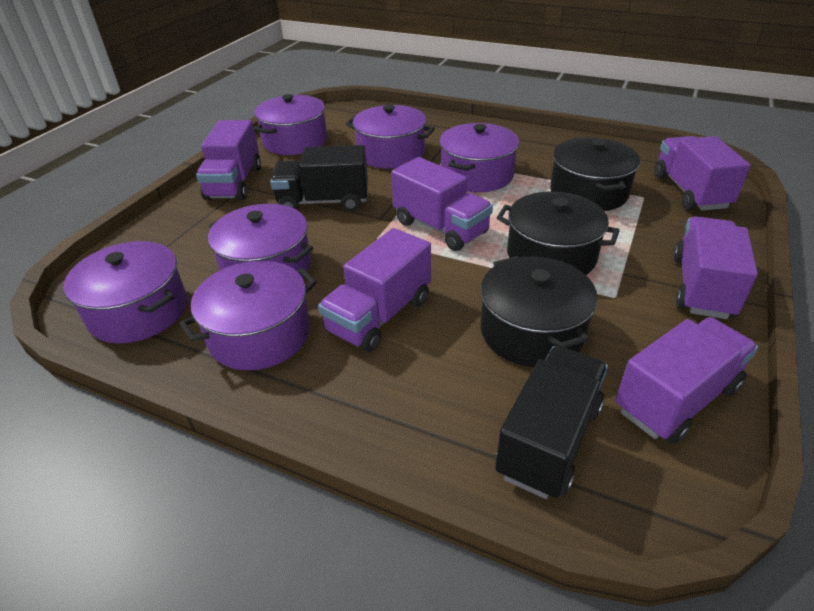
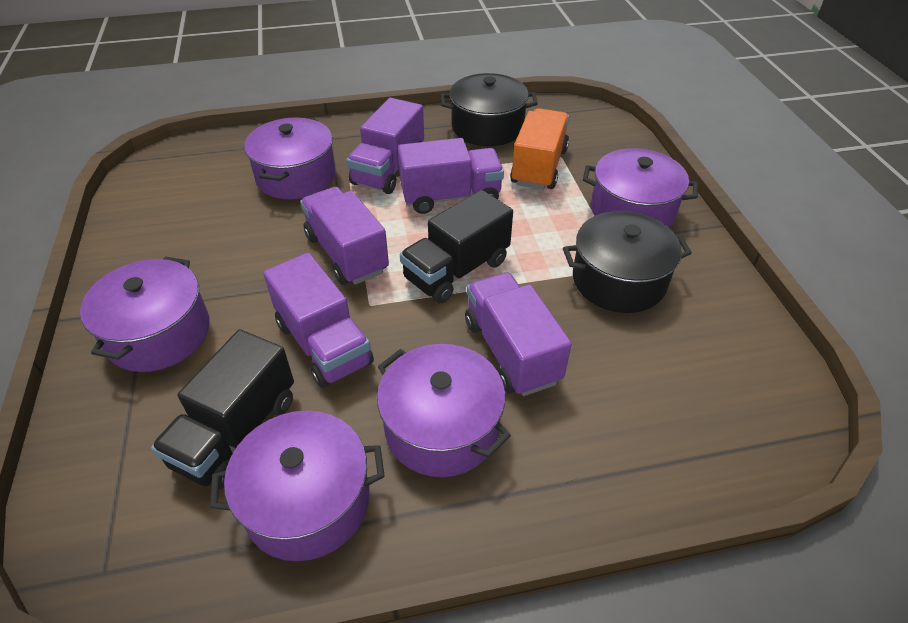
black pot: [480,256,598,367] [497,191,620,275] [550,137,640,211] = 3 -> [441,73,538,146] [563,211,692,313] = 2
orange truck: none = 0 -> [510,108,569,190] = 1
purple pot: [63,241,187,343] [180,261,317,370] [208,204,313,278] [254,94,327,155] [346,105,435,169] [439,123,519,192] = 6 -> [80,256,210,372] [210,411,385,561] [244,118,336,200] [377,344,511,477] [583,148,698,227] = 5
purple truck: [196,120,261,200] [318,228,431,352] [391,157,493,251] [615,317,758,444] [654,136,751,211] [673,216,758,319] = 6 -> [263,253,374,388] [300,187,389,285] [346,98,424,194] [398,138,504,214] [465,273,572,396] = 5

